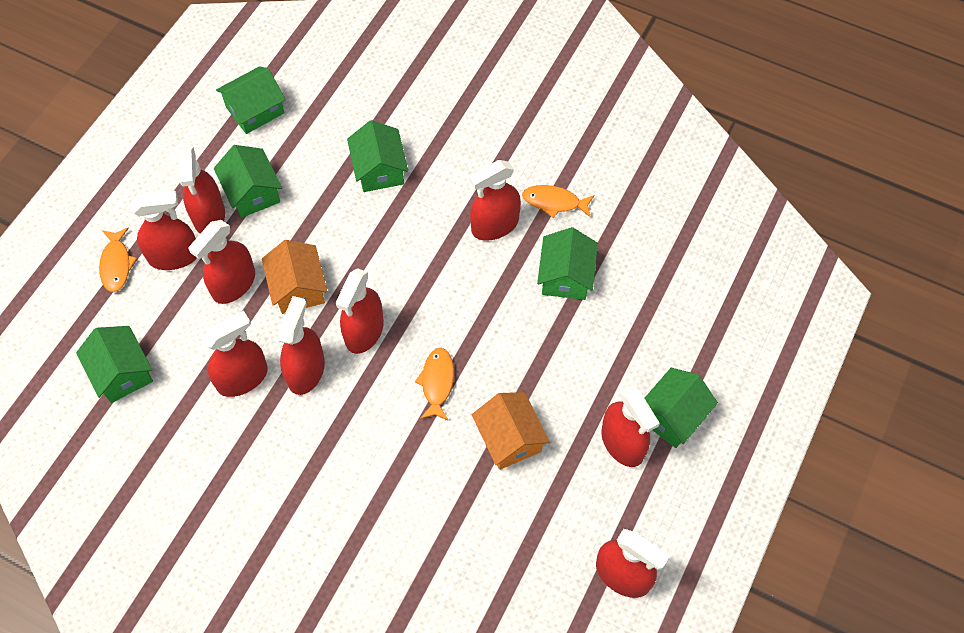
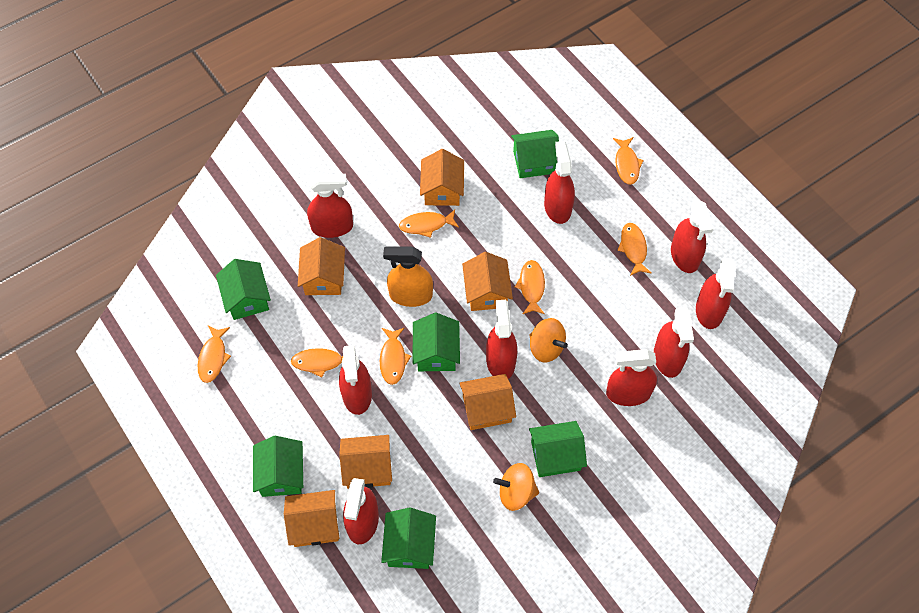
orange fish: [99,228,137,292] [415,348,454,421] [522,185,595,218] = 3 -> [198,326,231,383] [291,348,343,378] [380,328,411,385] [399,210,459,238] [515,260,545,314] [613,137,644,185] [617,223,652,276] = 7
orange house: [262,240,327,314] [472,392,550,470] = 2 -> [284,490,340,547] [298,237,345,295] [339,435,392,489] [420,149,464,206] [459,374,516,430] [462,252,513,311] = 6
orange spinning top: none = 0 -> [493,463,539,511] [529,318,568,362] = 2
orange spray bottle: none = 0 -> [383,246,433,307] = 1

